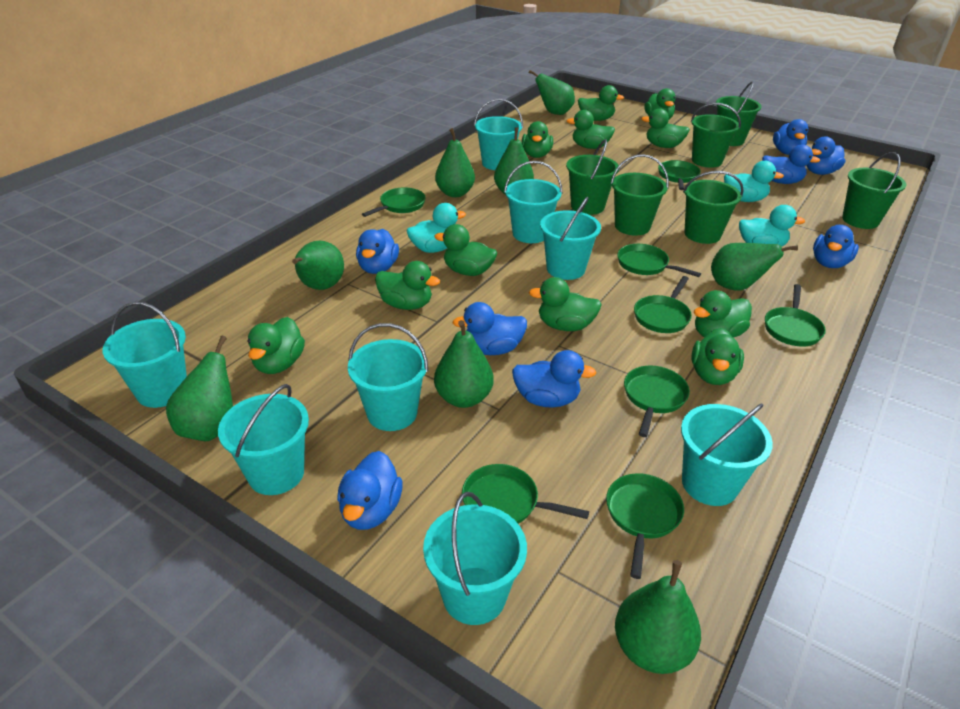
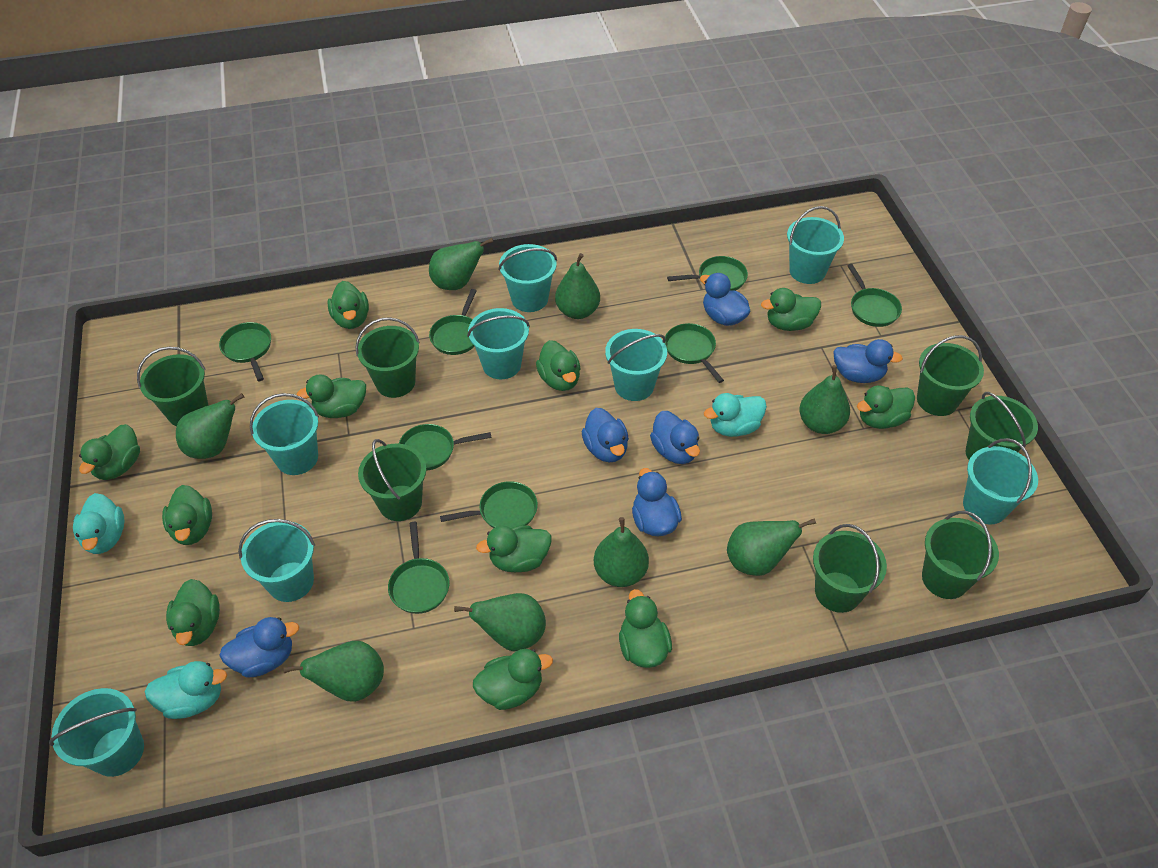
blue duck: [337,451,403,530] [356,229,399,274] [453,302,527,355] [512,350,596,408] [762,144,820,184] [773,119,808,155] [806,136,845,175] [813,225,859,268] = 8 -> [219,617,299,678] [582,408,629,462] [632,468,682,536] [650,411,700,464] [700,273,751,326] [833,339,903,383] = 6
green bucket: [566,139,619,215] [611,154,669,236] [683,171,744,244] [691,103,741,168] [716,81,762,146] [842,152,906,229] = 6 -> [137,347,209,427] [355,317,420,398] [358,439,426,521] [813,524,887,613] [917,335,984,416] [922,511,999,599] [966,392,1038,460] = 7

